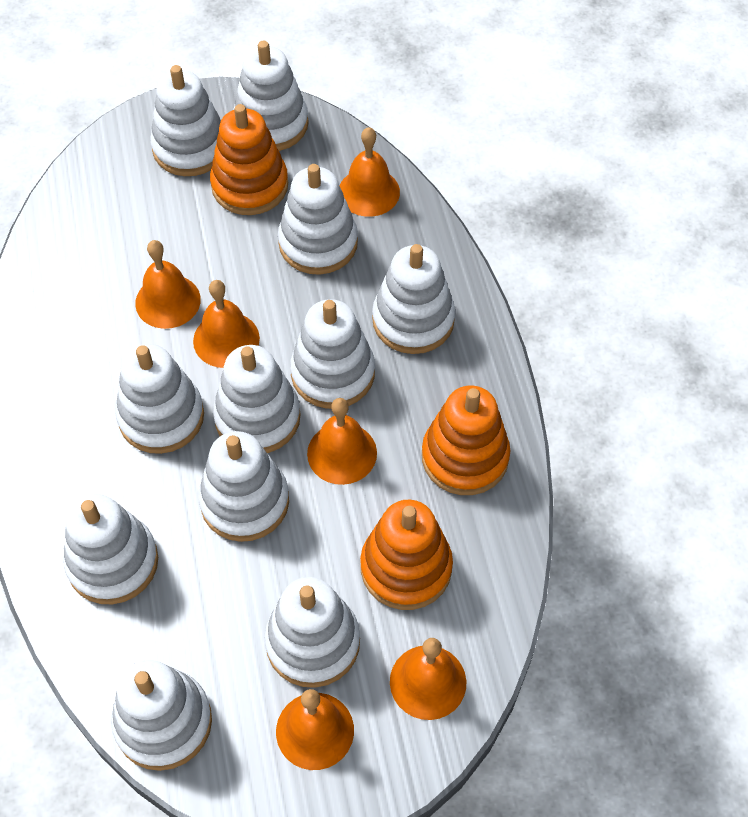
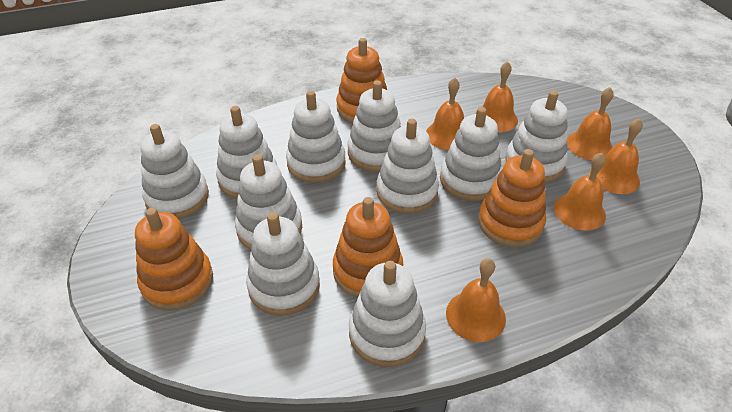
orange stacking toy: [210,104,288,215] [360,500,453,610] [422,385,510,495] = 3 -> [135,208,213,311] [333,197,403,298] [336,38,387,123] [478,149,546,247] = 4
white stacking toy: [63,494,158,604] [111,660,212,771] [115,344,204,454] [150,65,221,176] [198,431,289,542] [213,345,301,453] [233,40,309,151] [264,577,360,688] [278,164,358,275] [290,299,375,409] [372,244,455,354] = 11 -> [141,124,209,219] [216,106,277,199] [235,155,302,250] [246,212,320,316] [286,90,346,183] [347,80,401,172] [349,261,426,367] [376,119,439,214] [440,107,502,201] [505,91,568,182] = 10

